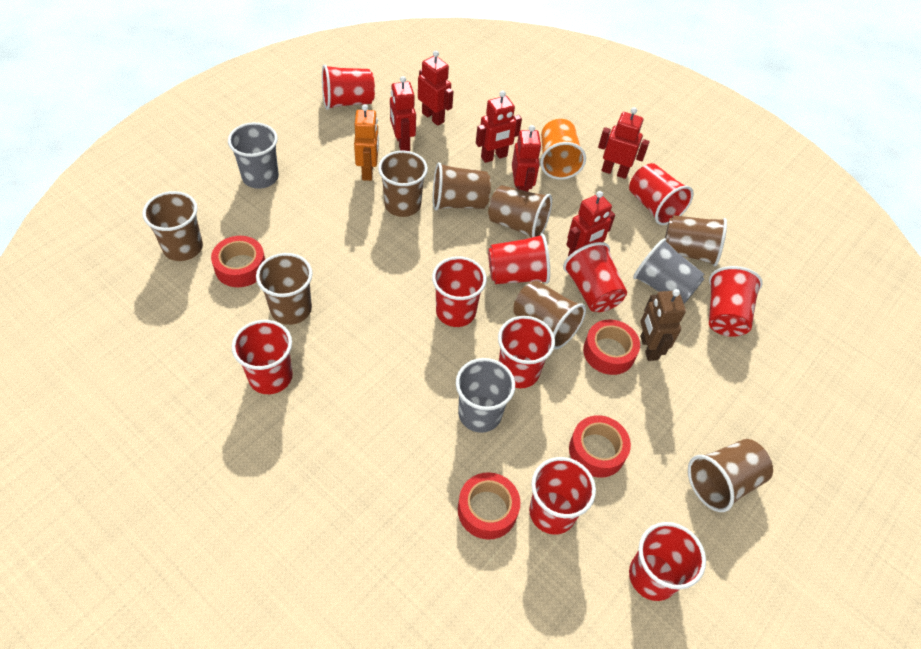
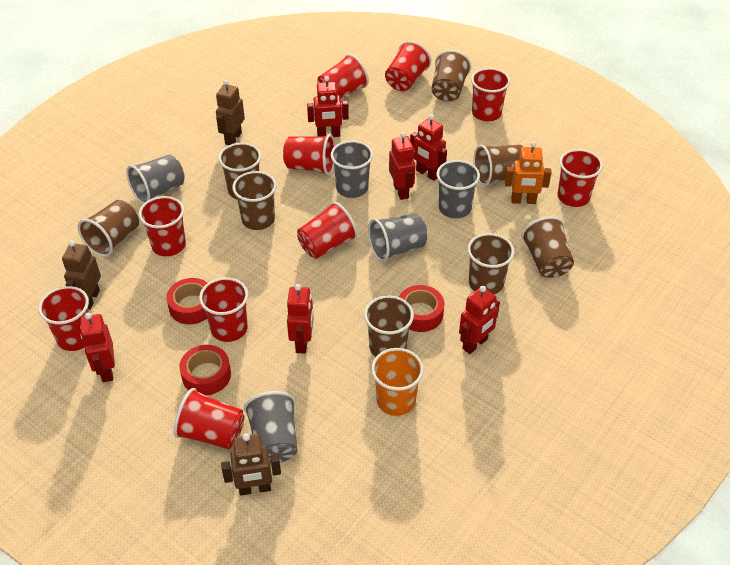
brown robot: [640,289,686,361] = 1 -> [62,240,101,310] [216,80,245,145] [221,433,281,495] = 3
grey cup: [228,122,279,189] [456,358,515,433] [633,238,705,304] = 3 -> [126,154,184,204] [244,391,298,463] [331,140,373,198] [368,213,428,262] [437,160,480,218] = 5
red tape: [211,236,265,287] [458,472,520,539] [569,415,631,478] [583,320,640,375] = 4 -> [166,278,207,324] [179,345,231,396] [399,285,444,332] = 3

